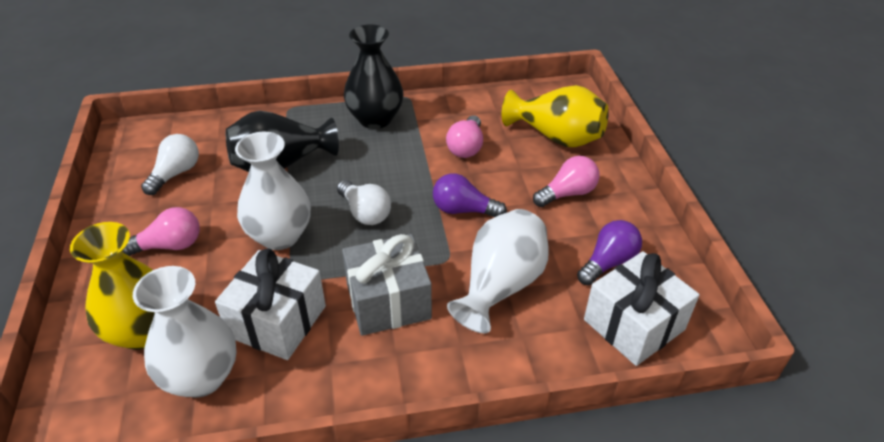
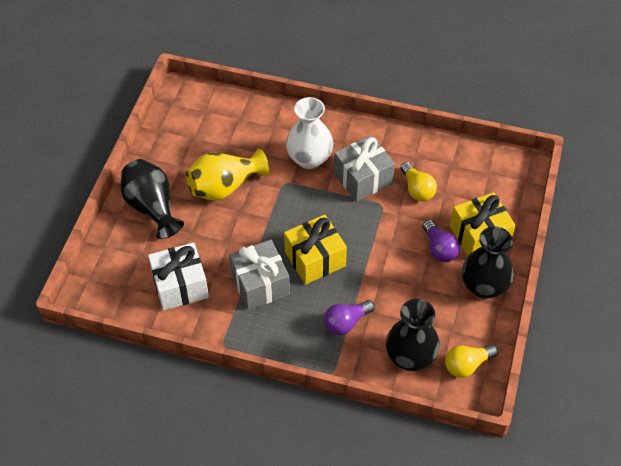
black vase: [226,111,339,172] [344,24,403,129] = 2 -> [121,159,184,239] [386,299,440,371] [462,227,514,299] = 3
grey gift: [342,234,432,336] = 1 -> [229,240,290,310] [334,135,395,202] = 2
pink light bulb: [123,207,200,256] [446,115,483,158] [533,156,599,207] = 3 -> none = 0
white gift: [215,248,326,360] [584,251,700,366] = 2 -> [148,243,209,310] = 1
white light bulb: [141,134,199,195] [337,180,391,225] = 2 -> none = 0
white vase: [133,266,237,398] [235,132,311,250] [447,209,548,333] = 3 -> [286,97,333,169] = 1
yellow gift: none = 0 -> [284,215,347,284] [450,192,516,256] = 2
yellow light bulb: none = 0 -> [401,162,437,201] [445,345,498,378] = 2
yellow vase: [70,222,155,350] [502,85,609,147] = 2 -> [186,148,269,201] = 1

